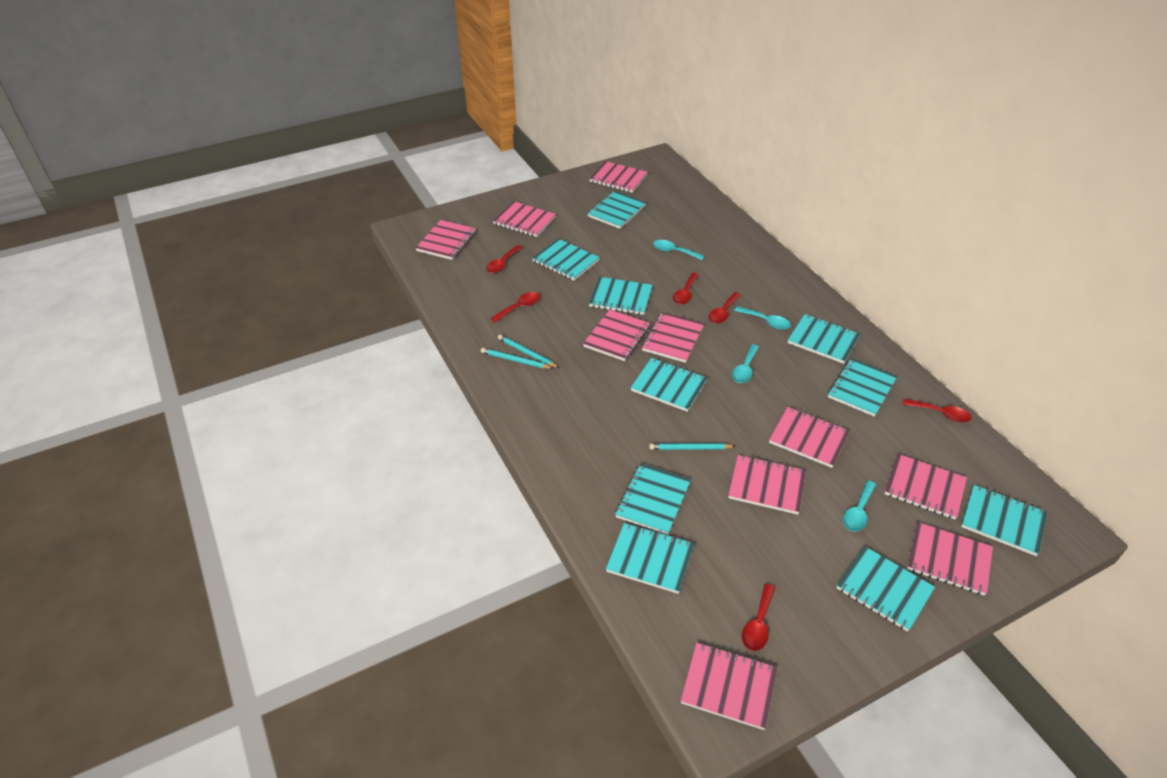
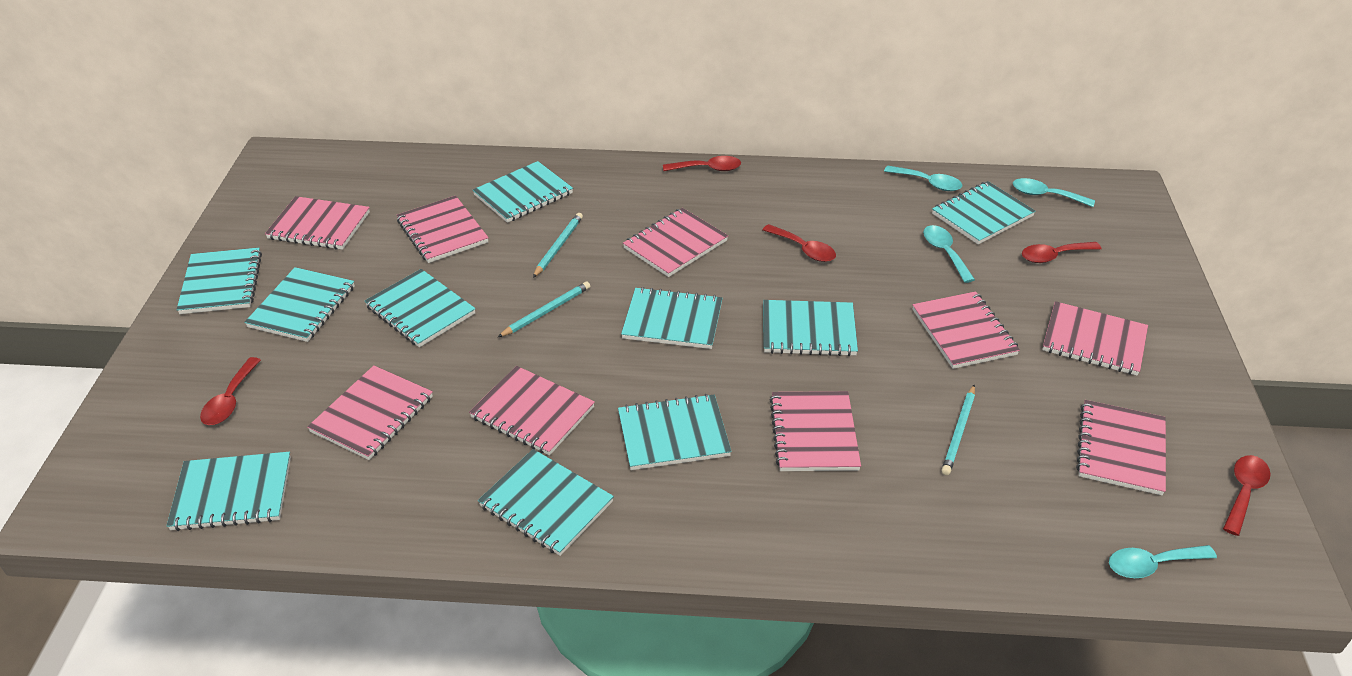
pink notebook: [416,220,476,260] [493,201,556,237] [583,309,650,361] [589,161,647,193] [642,312,705,363] [681,643,778,730] [728,455,806,515] [769,407,850,468] [884,454,967,520] [907,522,993,596] = 10 -> [265,196,370,250] [307,365,433,460] [397,195,489,263] [469,366,595,455] [623,208,728,277] [770,391,861,471] [913,291,1020,369] [1042,301,1148,376] [1076,400,1166,495] = 9
red spoon: [486,245,523,273] [490,292,540,322] [673,272,699,305] [708,292,741,324] [742,584,775,651] [902,398,972,422] = 6 -> [200,357,261,425] [663,156,741,171] [763,224,836,262] [1022,242,1101,263] [1223,455,1270,536] = 5

